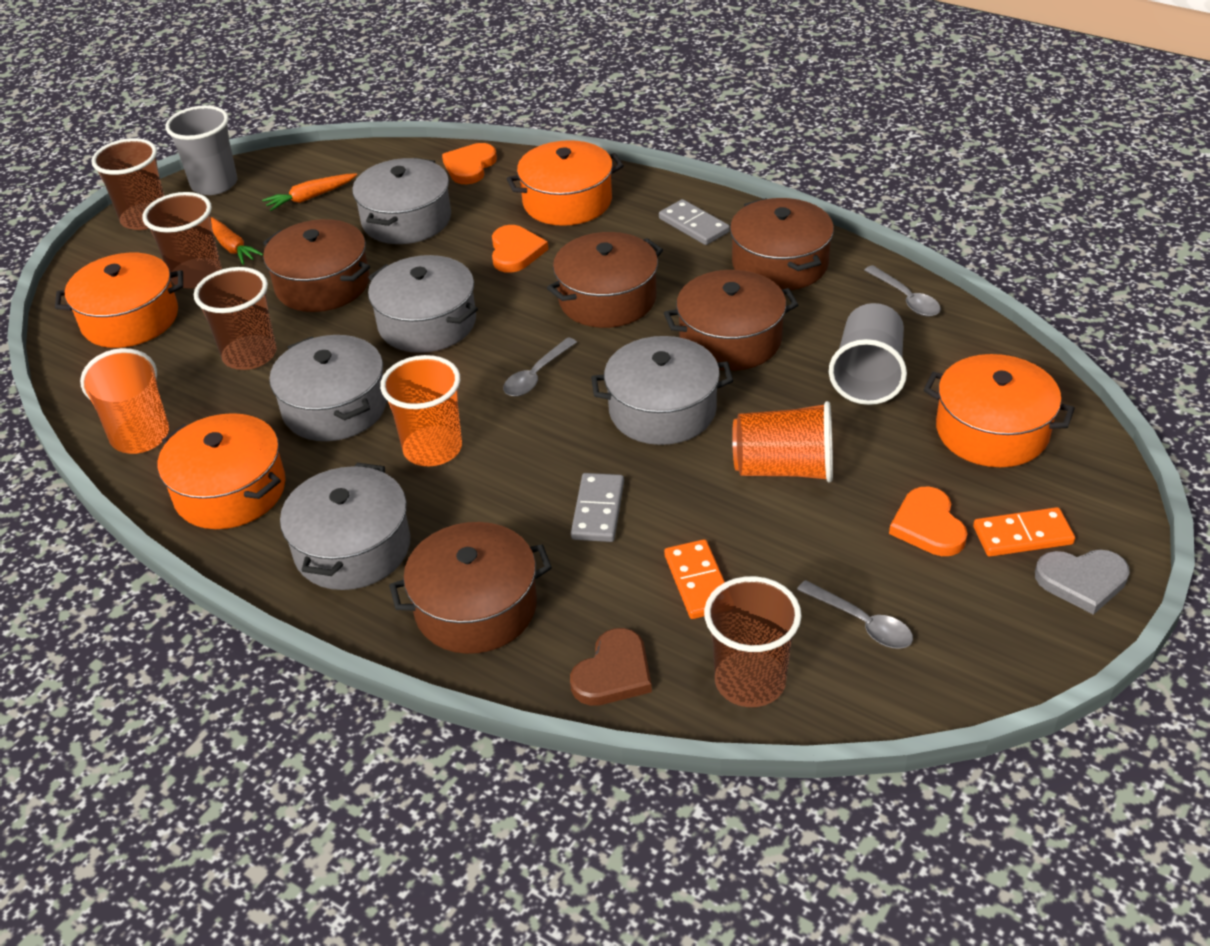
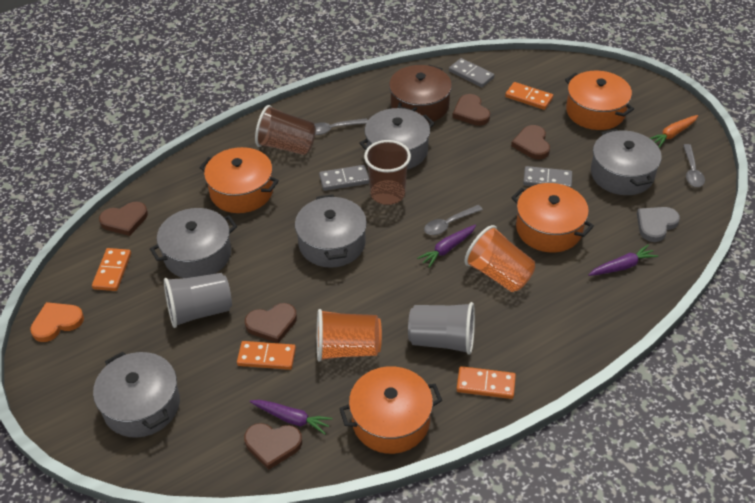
brown cup: [91,138,164,230] [142,192,222,289] [194,267,277,370] [704,576,802,707] = 4 -> [255,105,316,155] [364,140,411,205] = 2
brown heart: [570,628,652,706] = 1 -> [99,202,148,236] [244,423,302,470] [245,303,297,343] [452,94,490,126] [511,125,550,160] = 5
brown pot: [263,219,370,312] [389,522,552,654] [547,232,663,328] [664,270,798,371] [730,198,834,290] = 5 -> [389,65,452,123] = 1
grey domino: [571,473,624,542] [659,199,730,245] = 2 -> [319,165,370,191] [449,58,494,87] [523,166,572,188] = 3
orange carrot: [211,217,263,265] [262,173,357,211] = 2 -> [650,115,698,148] = 1
orange cup: [80,348,169,454] [380,355,462,466] [732,401,833,483] = 3 -> [317,309,382,362] [464,225,535,292] = 2
orange domino: [664,539,725,619] [973,507,1075,557] = 2 -> [92,248,131,291] [237,341,296,370] [456,366,516,399] [505,82,553,110] = 4
orange heart: [442,143,497,184] [492,225,548,273] [889,486,968,556] = 3 -> [30,302,84,342] = 1
purple carrot: none = 0 -> [250,400,333,435] [417,225,476,268] [588,245,658,276] = 3

